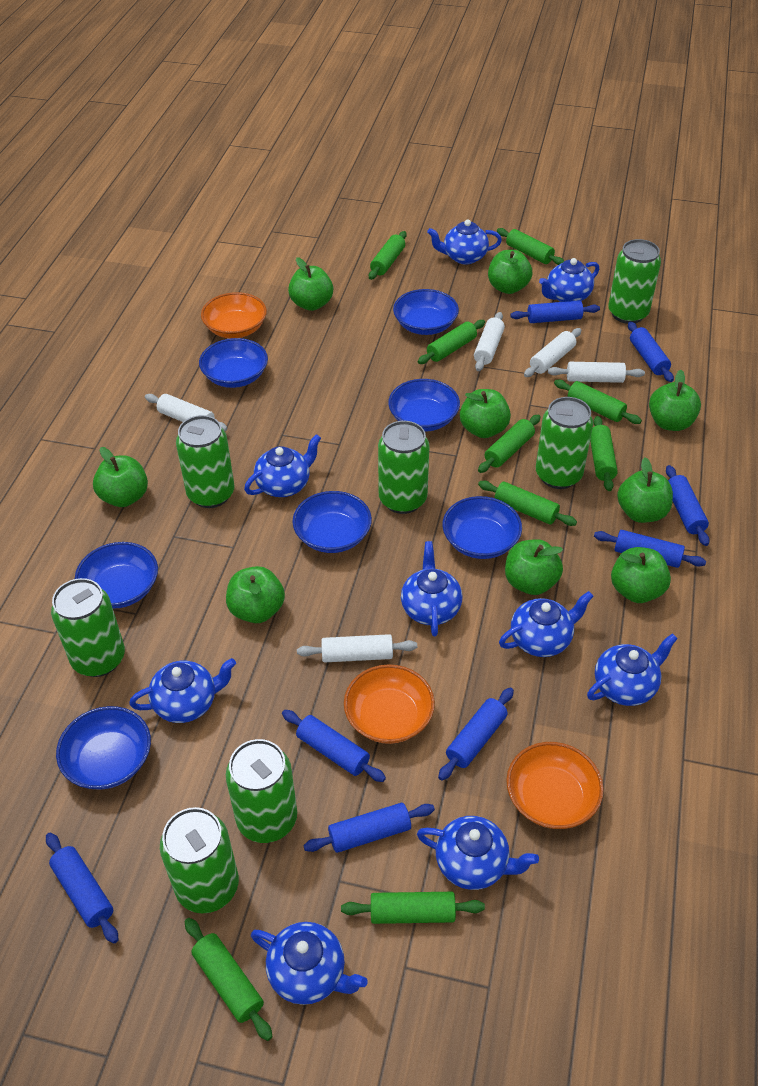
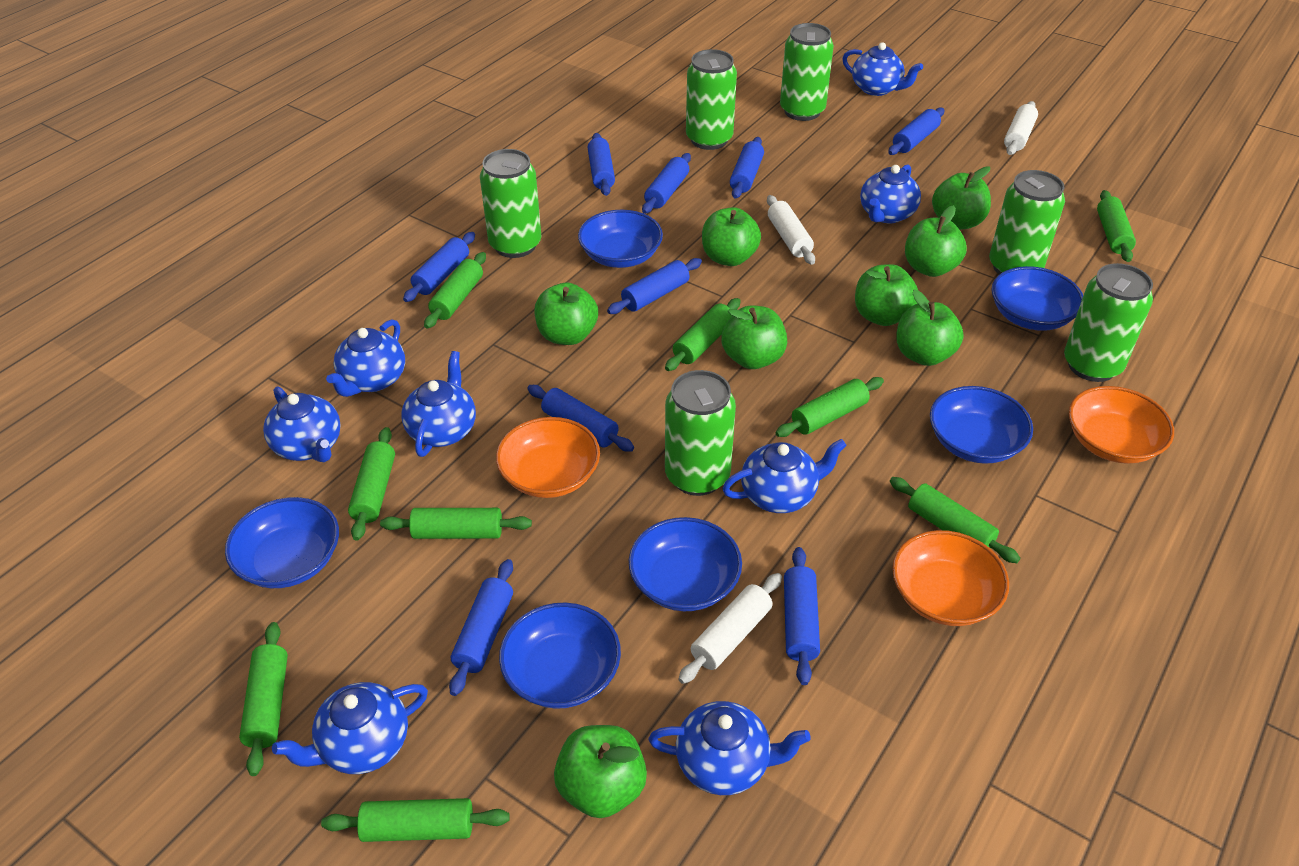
blue bowl: [56,706,151,790] [75,542,158,609] [199,338,268,388] [292,491,372,553] [388,379,460,432] [393,289,459,335] [442,496,522,559] = 7 -> [225,497,339,588] [499,602,621,709] [578,210,663,268] [629,517,742,611] [930,386,1033,464] [991,266,1083,331] = 6
blue rolling pin: [46,833,118,944] [282,710,386,782] [303,803,435,853] [438,687,514,781] [510,300,600,323] [594,530,706,568] [628,322,674,382] [666,465,709,546] = 8 -> [403,232,475,302] [449,559,513,696] [528,385,634,452] [588,133,615,196] [607,258,702,314] [642,153,691,214] [730,137,764,199] [784,547,820,685] [888,107,944,155] = 9
blue teapot: [129,658,236,723] [244,434,321,497] [251,922,368,1005] [401,541,462,637] [417,816,539,890] [427,220,502,265] [499,591,594,657] [539,258,599,302] [587,633,678,706] = 9 -> [263,386,341,462] [272,682,428,774] [326,319,405,397] [401,351,476,457] [648,701,811,795] [722,439,847,513] [842,42,923,96] [860,165,921,223] = 8
green apple: [93,447,148,507] [226,566,285,623] [288,257,333,311] [460,389,511,438] [488,250,532,294] [505,539,563,595] [611,547,671,603] [617,458,673,523] [649,370,701,431] = 9 -> [534,283,598,345] [554,725,647,818] [702,207,761,266] [722,305,787,369] [855,264,918,326] [896,289,963,366] [905,205,967,277] [932,166,991,230] = 8
green can: [51,578,125,677] [160,807,239,913] [176,415,235,508] [226,739,297,843] [378,421,429,514] [536,397,593,489] [608,239,661,324] = 7 -> [480,149,541,258] [665,370,736,496] [686,49,737,150] [780,23,834,121] [989,170,1065,274] [1064,263,1153,382] = 6
white rolling pin: [145,394,227,431] [297,634,417,663] [474,312,505,371] [524,328,581,377] [548,362,645,383] = 5 -> [678,573,782,684] [767,195,815,265] [1004,101,1038,155] = 3

